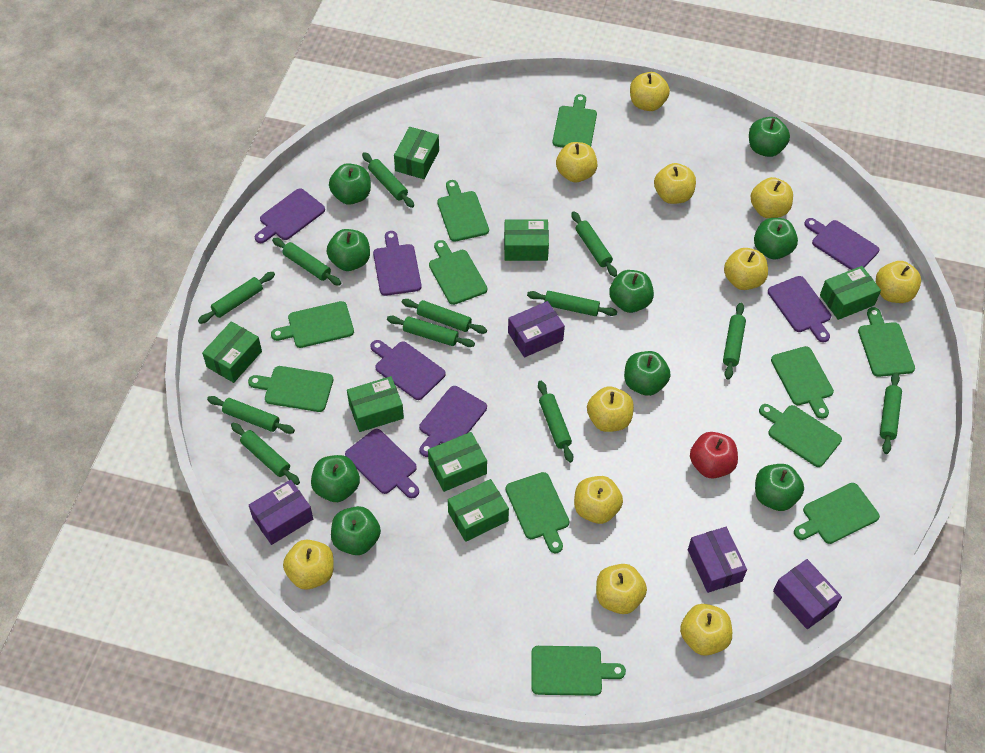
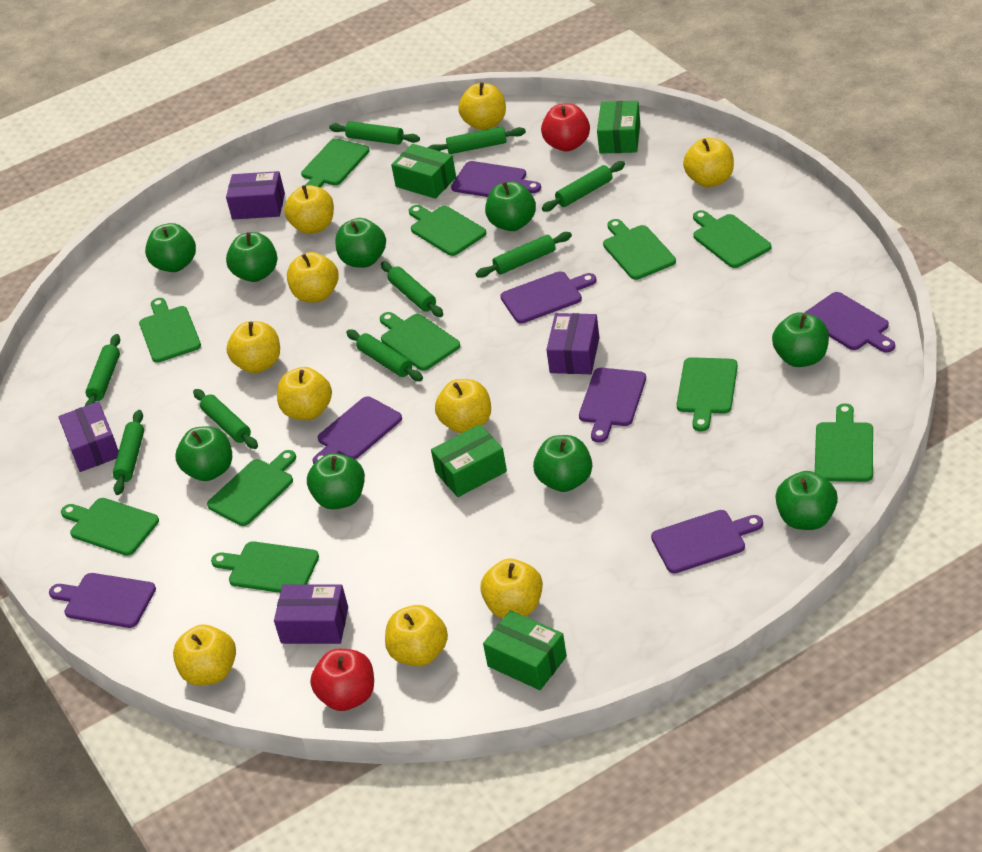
green box: [202,321,262,383] [347,376,404,432] [394,127,439,179] [428,432,487,492] [448,479,509,542] [504,219,549,261] [820,266,881,320] = 7 -> [391,144,456,199] [431,424,507,497] [483,610,567,690] [597,101,640,154] = 4
green rolling pin: [198,272,275,324] [207,396,295,434] [231,423,300,485] [272,238,341,286] [362,152,414,208] [387,315,475,347] [402,299,487,334] [527,291,617,316] [538,381,574,463] [571,211,617,277] [723,303,746,380] [880,372,902,454] = 12 -> [85,334,120,406] [113,410,144,495] [193,389,258,449] [329,121,420,145] [346,330,423,381] [381,262,443,317] [428,127,526,154] [476,232,572,278] [542,161,625,211] = 9
red apple: [690,432,738,479] = 1 -> [310,649,374,711] [541,103,590,151] = 2
yellow apple: [283,540,334,590] [556,142,598,183] [574,476,623,524] [587,387,634,432] [596,564,647,614] [630,72,670,111] [654,163,696,204] [680,604,732,656] [724,248,768,290] [751,177,793,218] [876,261,921,303] = 11 -> [173,625,236,685] [227,321,280,373] [277,367,332,420] [284,185,334,234] [287,252,339,303] [385,605,448,666] [435,379,491,433] [458,82,506,130] [480,559,543,618] [683,138,734,187] = 10

